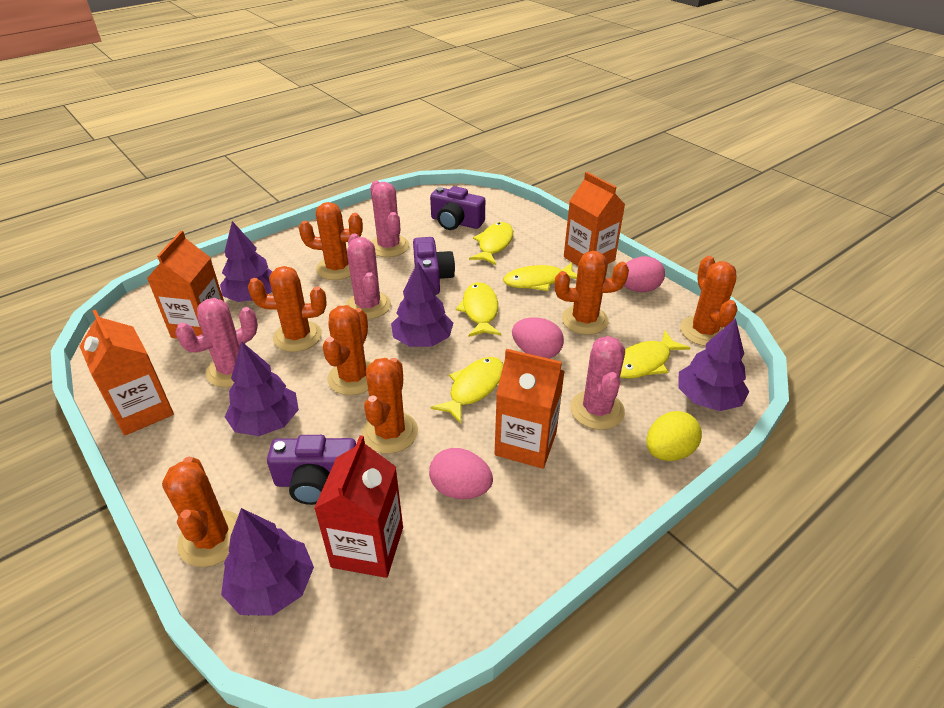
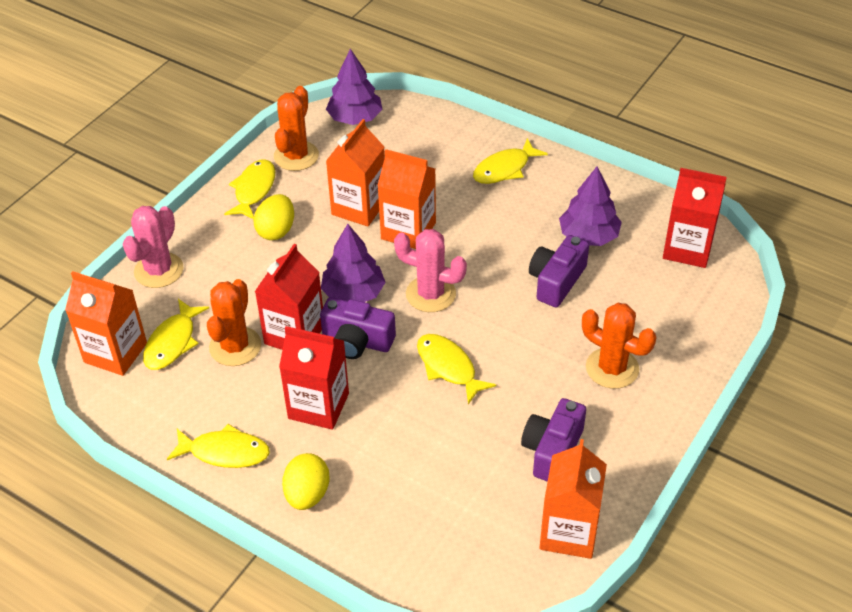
orange cactus: [162,457,238,567] [248,266,327,352] [299,202,363,280] [323,305,371,395] [362,358,418,454] [555,251,629,335] [680,256,738,346] = 7 -> [207,279,261,366] [274,86,319,171] [582,303,656,389] = 3
pink cactus: [175,298,258,387] [346,233,391,319] [370,181,409,257] [570,336,625,430] = 4 -> [123,206,184,288] [394,229,467,312] = 2
pink egg: [429,448,493,499] [512,317,564,359] [624,256,665,292] = 3 -> none = 0
purple tree: [220,221,272,302] [221,508,314,616] [225,341,299,436] [391,262,453,347] [678,318,749,411] = 5 -> [321,224,386,302] [326,49,383,125] [559,166,622,246] = 3
red carton: [314,435,403,578] = 1 -> [255,244,323,350] [279,326,349,430] [663,168,727,268] = 3
yellow egg: [646,411,702,461] = 1 -> [253,194,294,240] [282,453,330,510] = 2

